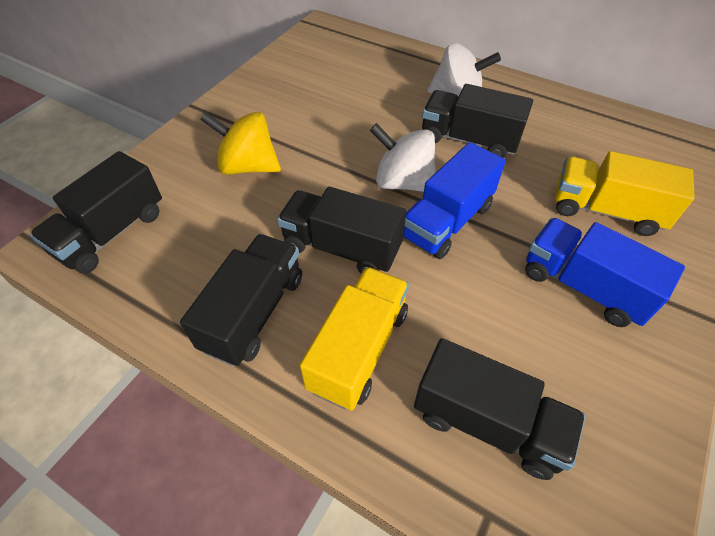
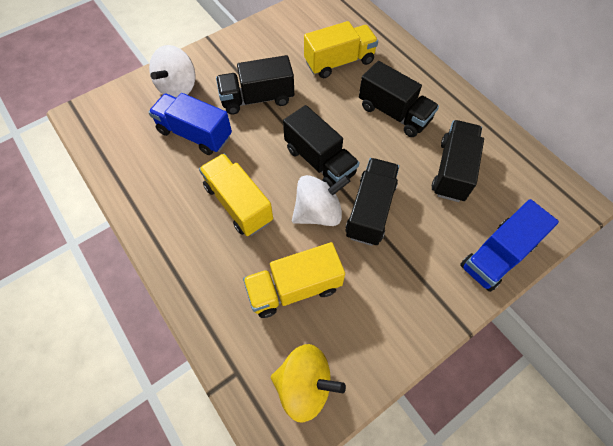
yellow truck: [300,267,409,411] [555,151,695,236] = 2 -> [199,154,273,236] [243,242,345,318] [304,21,378,78] = 3

